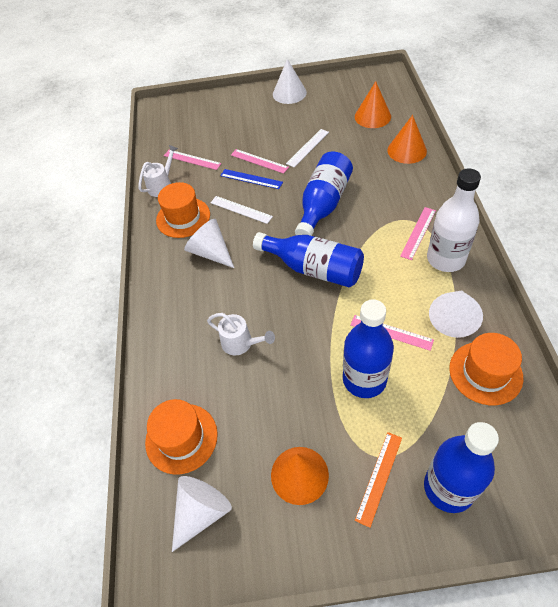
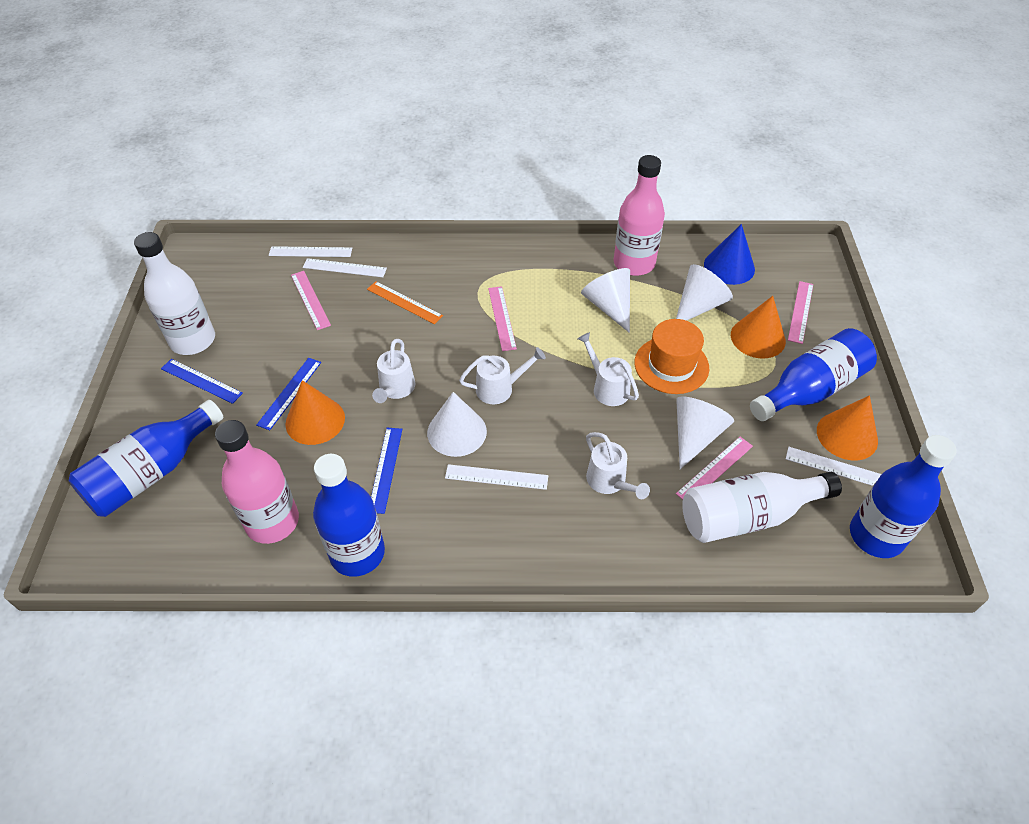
blue cone: none = 0 -> [704,224,755,285] = 1
blue ruler: [220,169,283,189] = 1 -> [161,359,243,404] [257,358,321,430] [371,428,402,514] = 3
orange hat: [145,399,218,475] [156,182,210,238] [449,333,523,405] = 3 -> [634,319,709,394] = 1
pink bottle: none = 0 -> [215,420,299,544] [614,155,665,276] = 2
white bottle: [427,168,481,272] = 1 -> [134,232,215,355] [682,472,842,543] = 2
white ruler: [210,196,273,224] [286,129,329,167] = 2 -> [269,246,352,257] [303,258,387,277] [445,464,548,490] [786,447,881,486] = 4
white watering can: [139,145,178,197] [207,313,275,356] = 2 -> [372,339,415,403] [459,347,546,404] [577,332,639,406] [586,432,650,499] = 4

